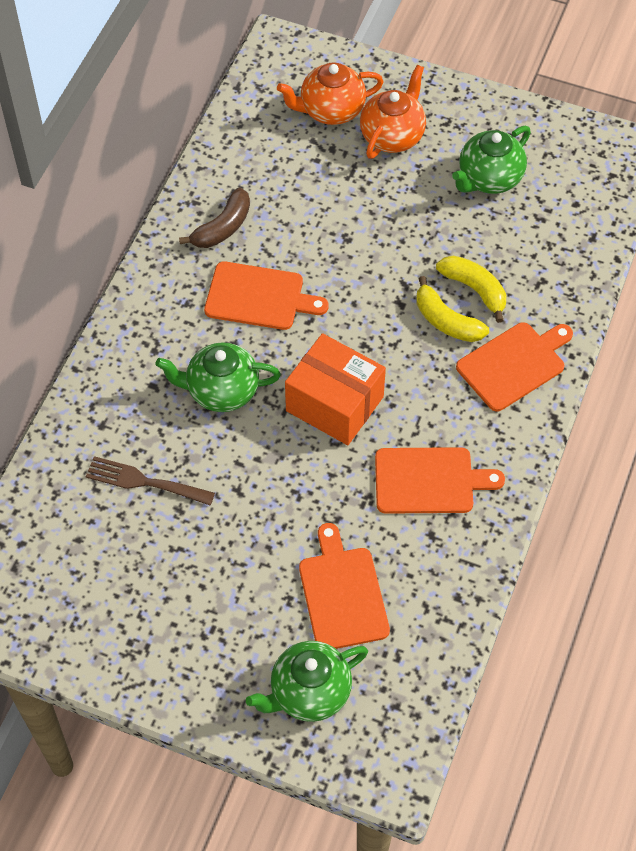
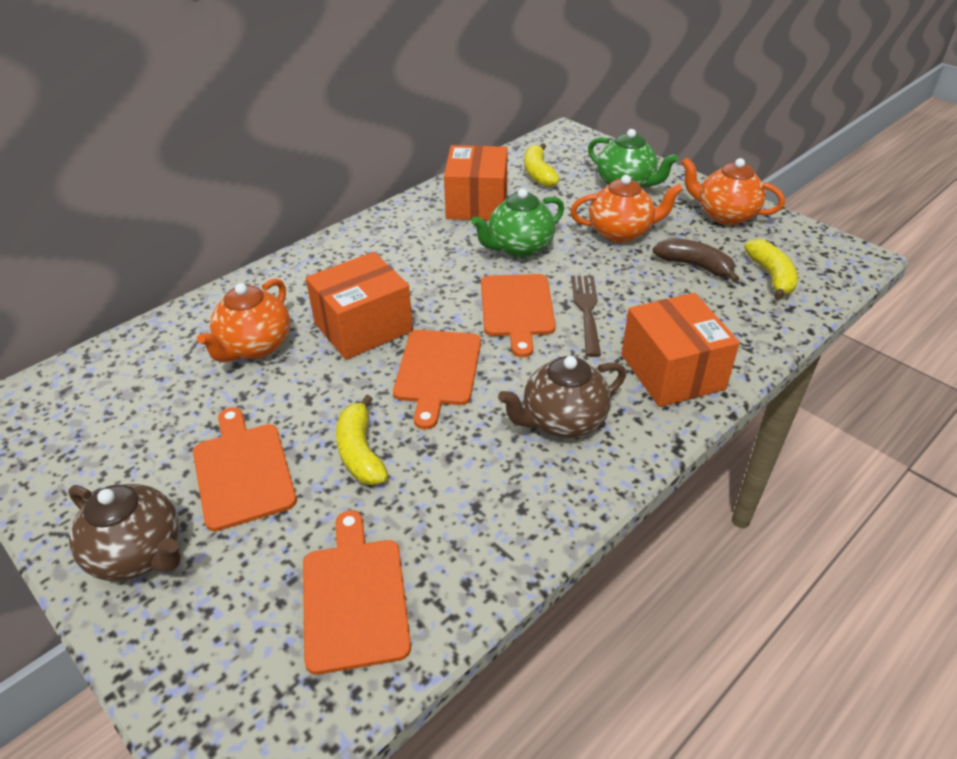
brown teapot: none = 0 -> [68,484,181,581] [498,356,626,438] = 2
green teapot: [156,342,281,412] [246,641,368,722] [452,126,531,194] = 3 -> [471,189,564,258] [588,129,678,188] = 2
orange box: [285,333,386,445] = 1 -> [306,252,413,360] [444,145,508,221] [622,293,740,407] = 3
orange teapot: [277,62,384,125] [360,65,426,159] = 2 -> [197,278,290,362] [570,175,683,243] [681,157,785,225] = 3
yellow banana: [417,276,489,342] [436,255,506,323] = 2 -> [336,394,388,485] [524,143,560,187] [744,239,798,300] = 3

